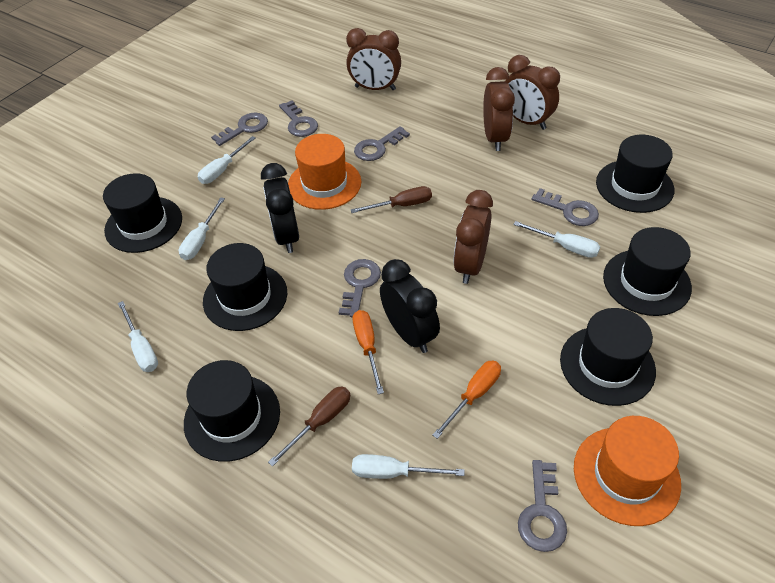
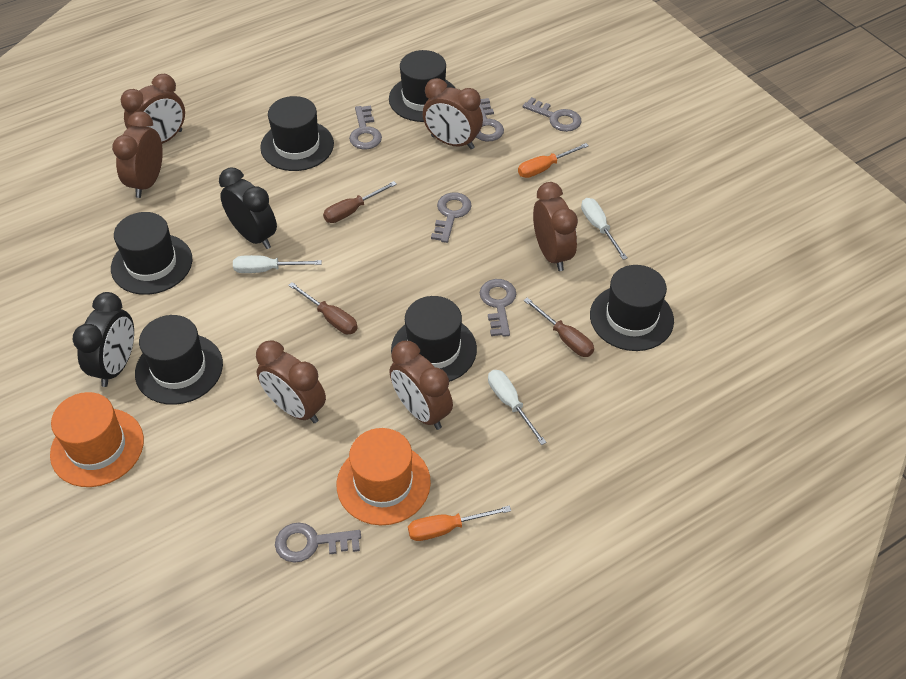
brown clock: [346,28,401,90] [454,190,493,284] [483,67,515,151] [505,55,560,130] = 4 -> [112,111,163,198] [121,74,185,144] [256,340,326,423] [390,341,453,430] [423,78,483,149] [533,182,578,271] = 6
brown screwdriver: [268,387,350,467] [351,186,432,213] = 2 -> [288,282,358,334] [323,181,397,223] [523,297,594,357] = 3
white screwdriver: [118,301,158,372] [179,197,225,260] [198,136,255,184] [352,454,465,479] [513,221,600,258] = 5 -> [233,255,322,273] [488,370,546,445] [581,198,627,260] = 3

